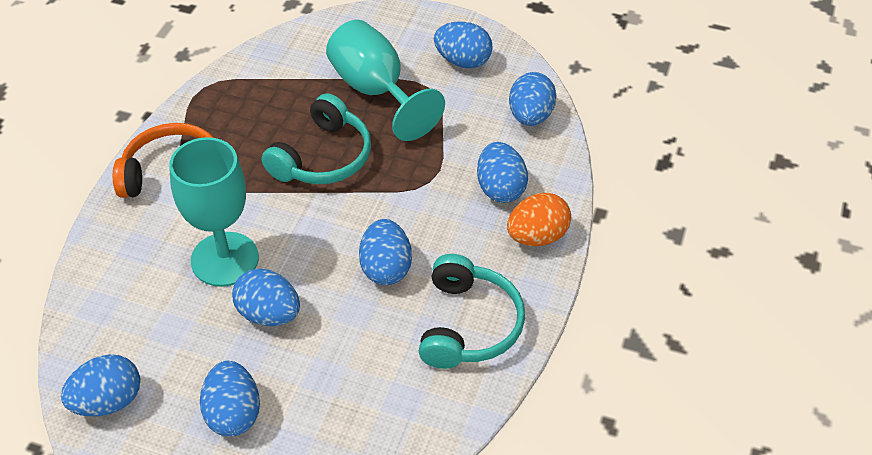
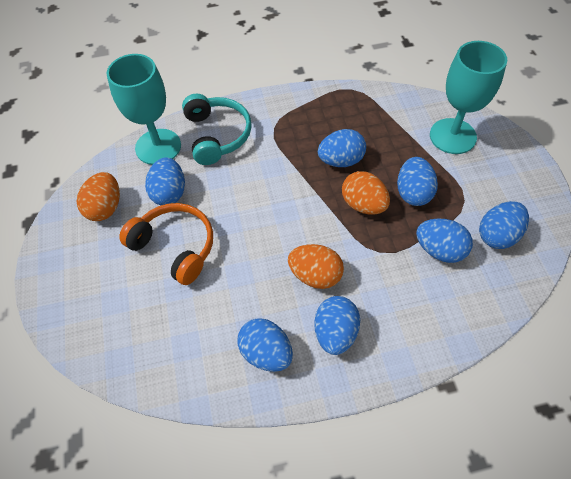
orange egg: [507,193,571,246] = 1 -> [77,172,120,221] [288,244,344,289] [342,171,390,214] = 3
turquoise headphones: [262,93,371,184] [419,254,525,369] = 2 -> [182,93,252,165] = 1

